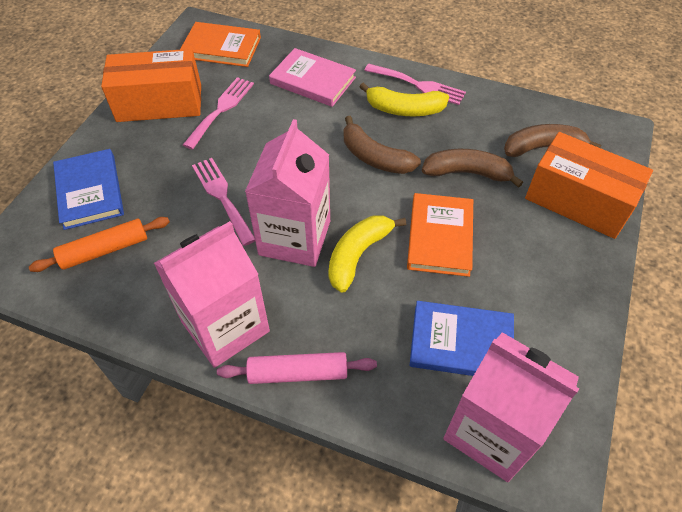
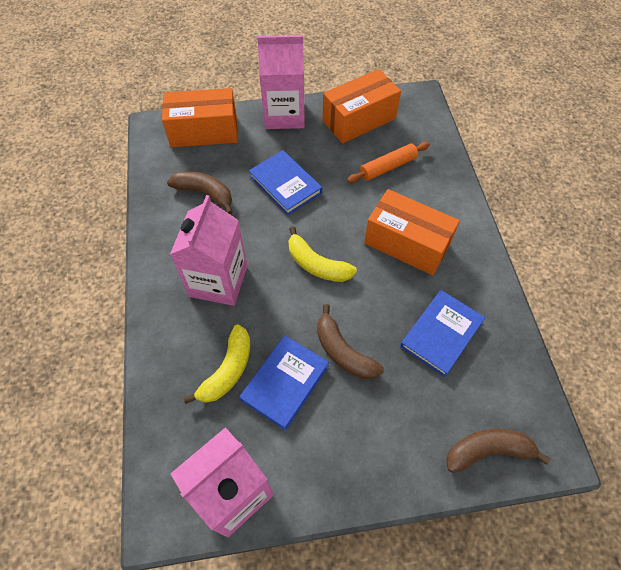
blue book: [53,149,124,230] [410,301,514,376] = 2 -> [239,336,329,430] [249,150,322,215] [400,290,485,377] = 3
orange book: [180,22,261,67] [407,193,473,277] = 2 -> none = 0
orange box: [101,49,201,122] [525,132,653,239] = 2 -> [162,88,238,147] [322,69,401,144] [364,189,460,275] = 3
pink book: [269,48,356,107] = 1 -> none = 0
pink fork: [183,77,254,150] [192,158,255,246] [364,64,466,105] = 3 -> none = 0
pink rolling pin: [217,352,377,384] = 1 -> none = 0

